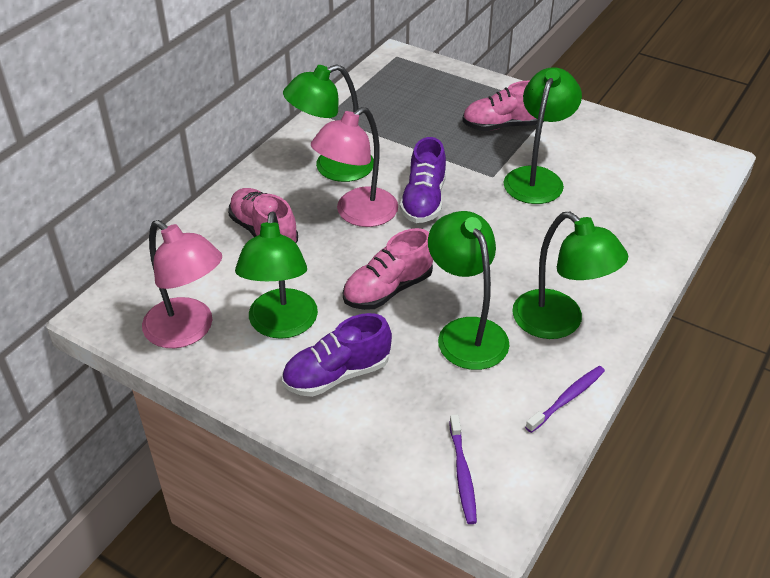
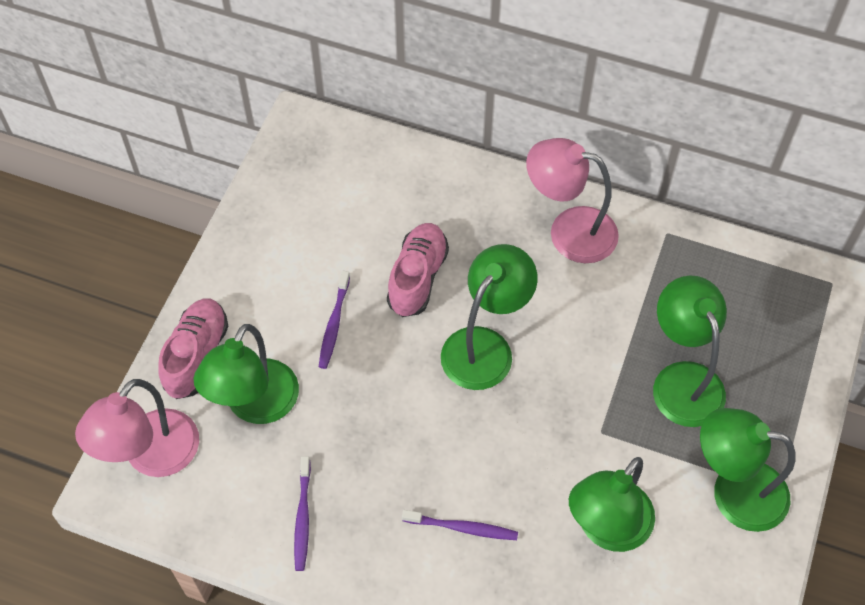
pink shoe: [228,188,298,243] [343,228,433,310] [462,81,545,131] = 3 -> [158,298,229,399] [387,223,449,317] = 2
purple shoe: [282,313,392,397] [400,137,446,223] = 2 -> none = 0
purple toothbrush: [449,415,477,524] [525,366,605,433] = 2 -> [294,456,311,571] [319,271,350,369] [402,510,518,540] = 3

